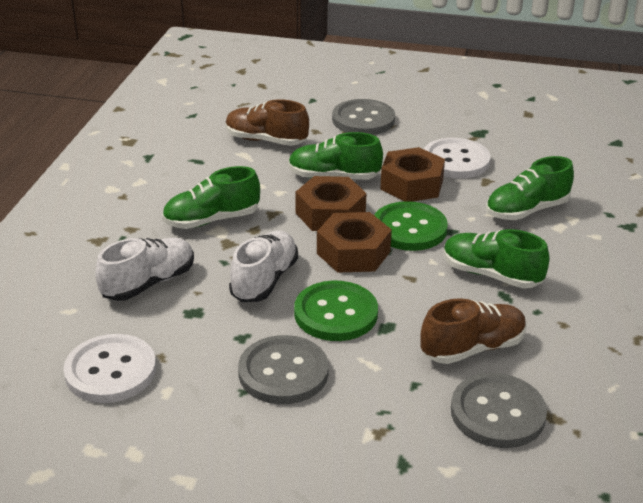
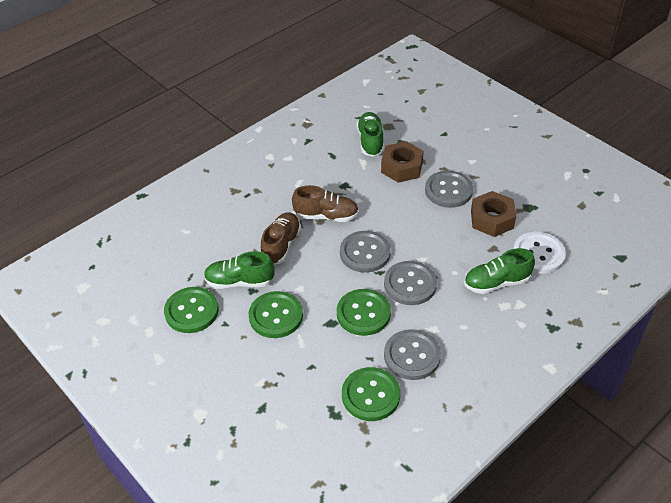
brown nut: [295,176,366,231] [317,212,392,273] [380,147,445,202] = 3 -> [381,141,424,183] [471,191,516,237] = 2
green button: [294,281,378,341] [374,201,448,251] = 2 -> [164,287,219,333] [249,291,303,338] [337,289,391,336] [342,367,400,421] = 4
green shoe: [162,166,260,229] [288,132,383,180] [443,229,550,289] [486,156,574,220] = 4 -> [204,251,274,289] [357,112,384,157] [464,248,535,294] = 3
grey button: [238,335,329,404] [332,99,395,135] [451,373,547,448] = 3 -> [340,231,391,273] [384,261,437,305] [384,329,441,380] [425,171,473,208] = 4
white button: [63,334,156,403] [424,138,491,179] = 2 -> [514,232,566,274] = 1
white shoe: [95,238,194,301] [229,231,298,302] = 2 -> none = 0

